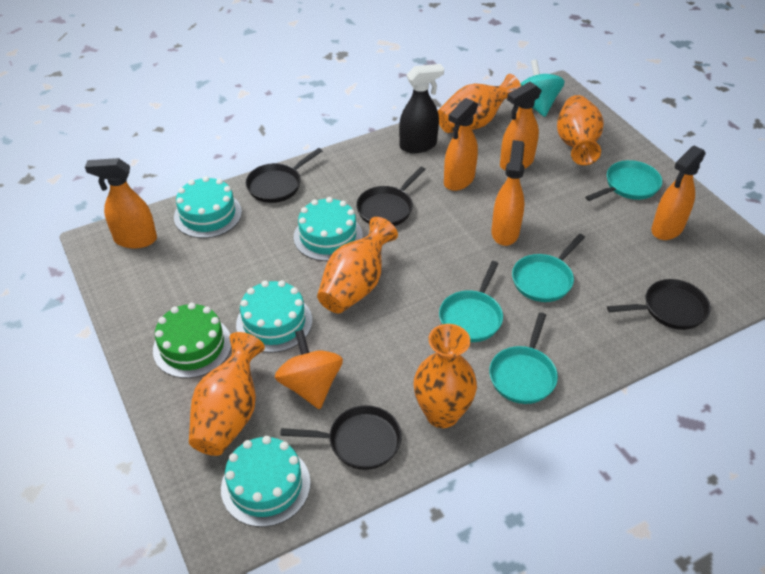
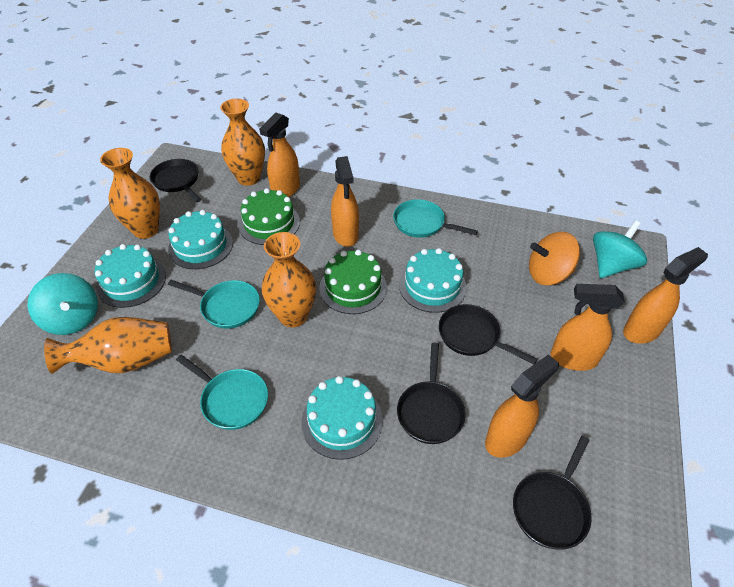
black spray bottle: [399,64,444,153] = 1 -> none = 0
green cake: [153,303,231,378] = 1 -> [238,188,300,245] [319,250,387,314] = 2
orange vase: [189,332,265,456] [317,217,398,313] [414,324,477,428] [438,74,521,133] [557,95,604,165] = 5 -> [44,317,172,374] [100,148,160,239] [220,99,265,186] [262,232,316,327] = 4
turquoise pan: [439,261,503,342] [489,312,558,404] [512,234,585,302] [585,160,662,201] = 4 -> [168,280,260,329] [176,355,268,430] [393,199,478,238] = 3
turquoise spinning top: [520,60,564,117] = 1 -> [27,273,98,335] [593,220,647,278] = 2

